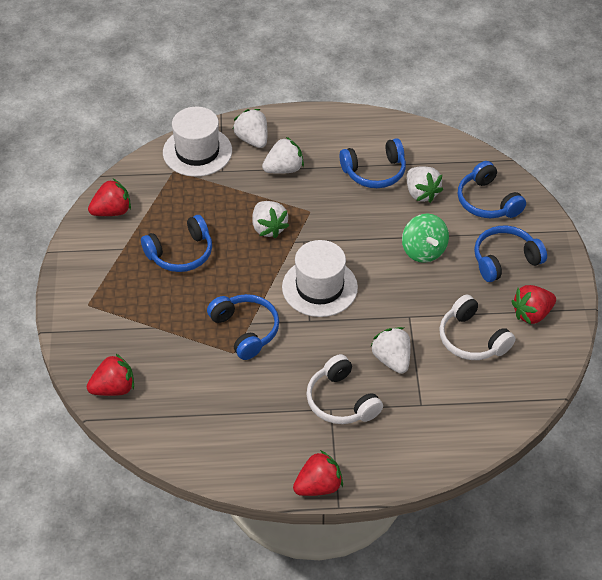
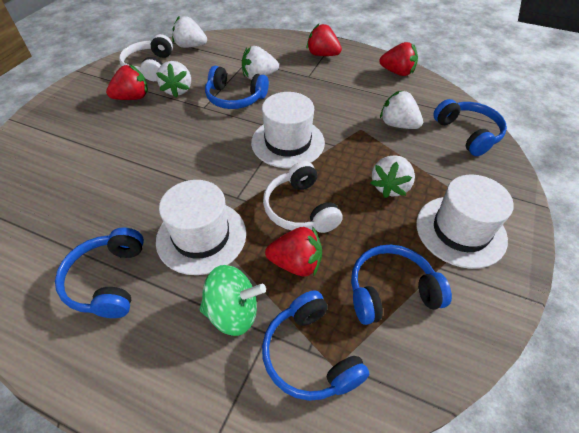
white hat: [163,107,232,177] [282,240,358,317] = 2 -> [156,180,246,275] [251,92,325,168] [416,175,514,269] = 3

